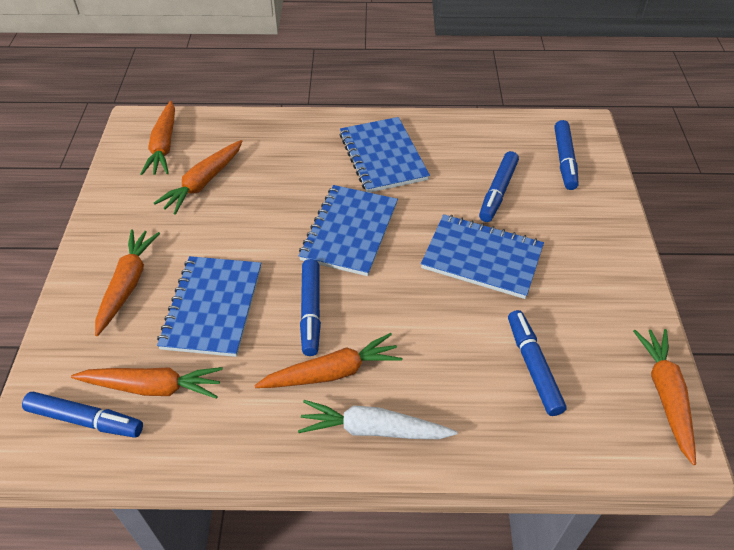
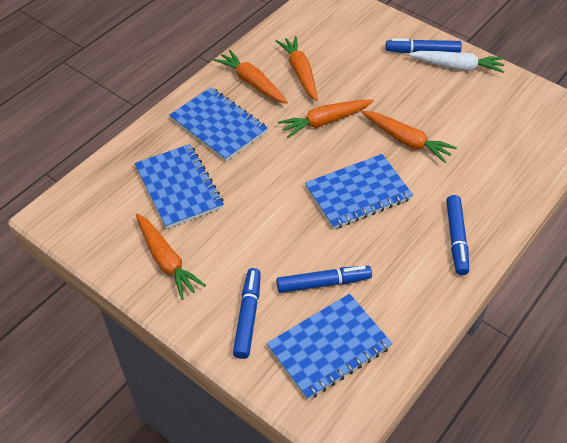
blue marker: [22,392,143,438] [300,259,321,356] [479,151,519,222] [508,310,567,416] [554,120,579,190] = 5 -> [233,268,261,359] [276,266,372,293] [386,38,462,53] [446,195,469,275] = 4
orange carrot: [71,367,223,399] [95,229,160,336] [140,101,175,175] [154,140,243,215] [254,333,402,388] [633,329,696,465] = 6 -> [136,214,206,300] [214,50,288,104] [276,36,318,101] [278,99,374,138] [361,111,457,163] = 5

